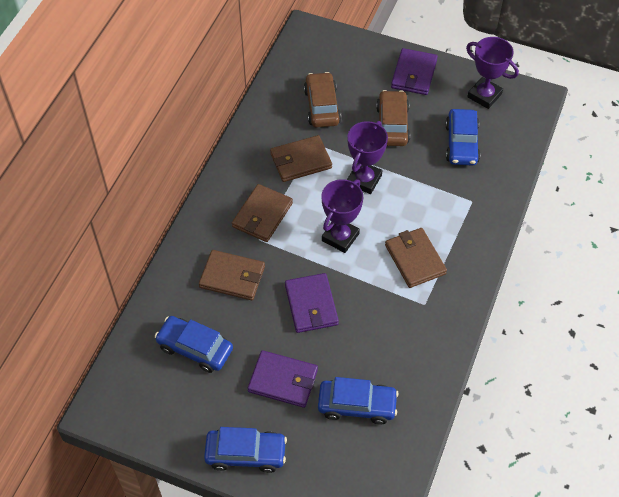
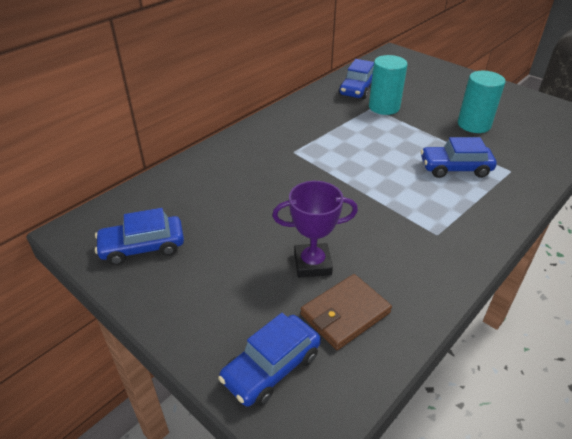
brown car: [304,72,341,128] [376,90,410,146] = 2 -> none = 0
brown wallet: [199,250,265,300] [232,184,293,242] [270,135,332,182] [385,228,447,288] = 4 -> [300,274,392,350] = 1
purple trophy: [322,179,363,253] [347,121,388,194] [466,37,519,109] = 3 -> [272,181,358,278] = 1
purple wallet: [248,350,318,408] [285,273,339,333] [391,48,438,95] = 3 -> none = 0
turquoise cylinder: none = 0 -> [369,55,407,115] [458,71,506,133] = 2

